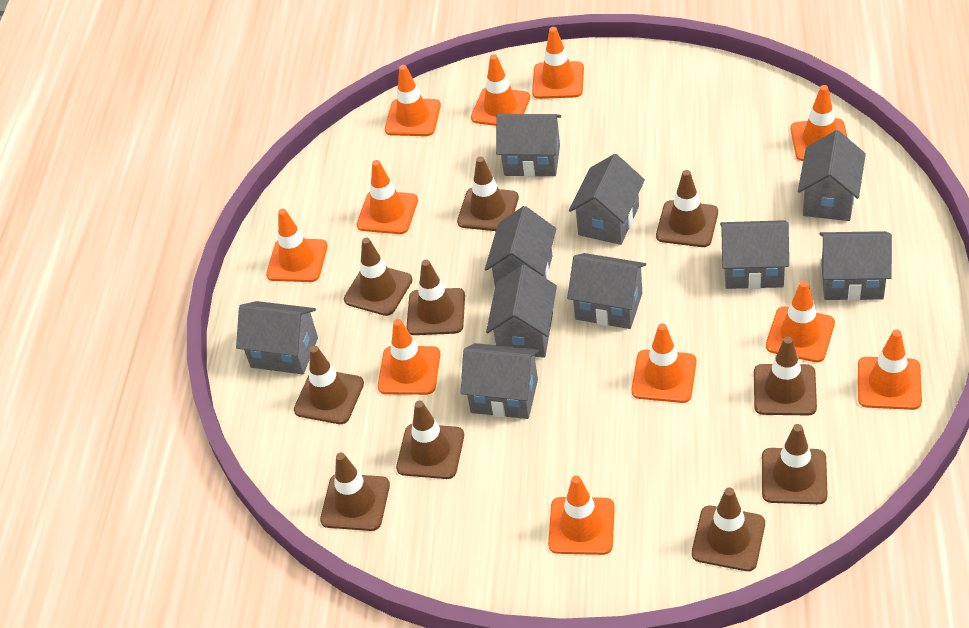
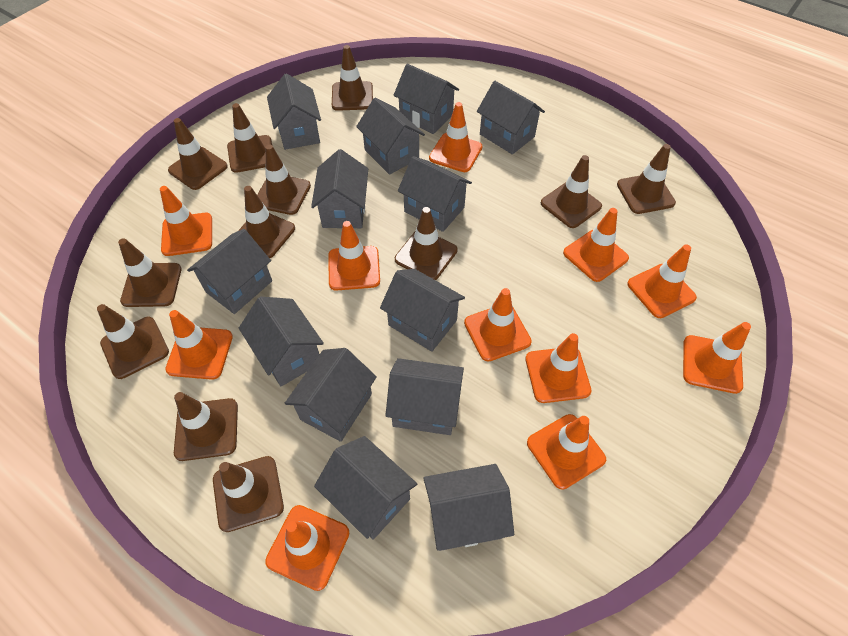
brown traffic cone: [294,346,364,424] [320,453,390,531] [344,238,413,316] [396,401,464,479] [406,260,465,335] [457,157,519,231] [656,170,718,247] [692,488,765,571] [754,337,817,415] [762,424,828,504] = 10 -> [97,304,169,379] [118,238,181,307] [168,118,228,190] [174,392,238,461] [213,456,284,532] [227,103,272,173] [238,186,295,258] [257,144,311,215] [332,45,373,111] [395,207,458,280] [541,155,602,228] [617,144,676,214] = 12
grey house: [236,301,318,374] [461,343,539,419] [485,206,556,286] [486,265,557,358] [496,114,561,177] [567,253,646,329] [569,154,645,245] [720,220,789,289] [798,130,866,221] [819,231,892,301] = 10 -> [187,229,272,314] [239,296,324,386] [267,73,321,150] [285,348,377,442] [311,149,368,228] [314,436,417,540] [356,97,425,174] [380,269,465,352] [385,358,464,435] [393,64,459,134] [398,156,472,232] [423,464,514,551] [477,81,545,155] = 13

